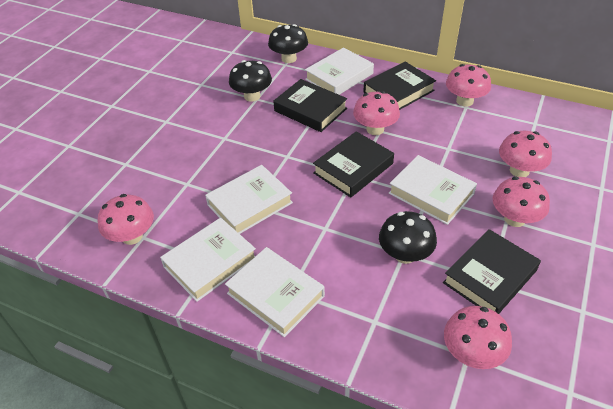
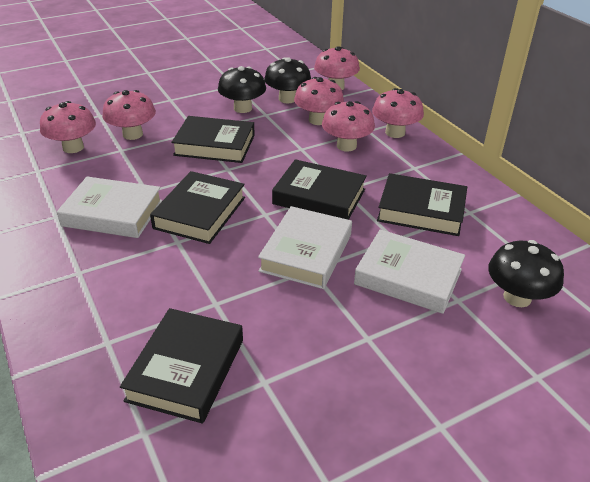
black book: [273,79,347,132] [313,131,394,197] [363,62,436,110] [443,229,541,314] = 4 -> [120,308,243,424] [150,171,245,244] [171,116,255,163] [272,159,367,220] [377,173,467,236] = 5
white book: [160,218,256,302] [205,165,293,234] [225,247,325,337] [305,48,374,95] [389,155,477,225] = 5 -> [57,177,163,238] [258,206,352,289] [354,229,465,314] = 3

